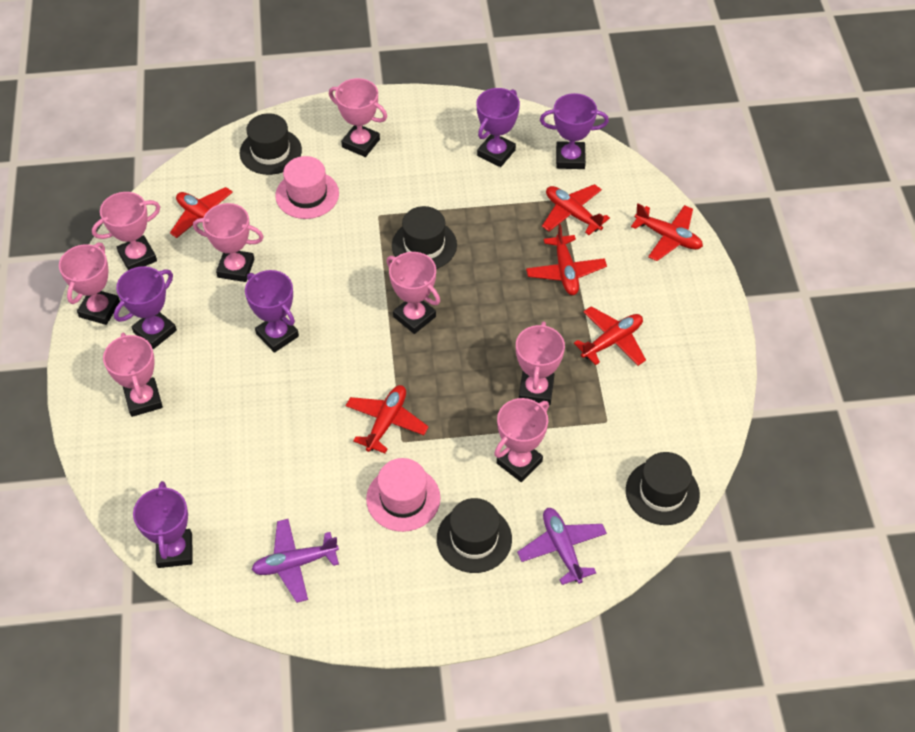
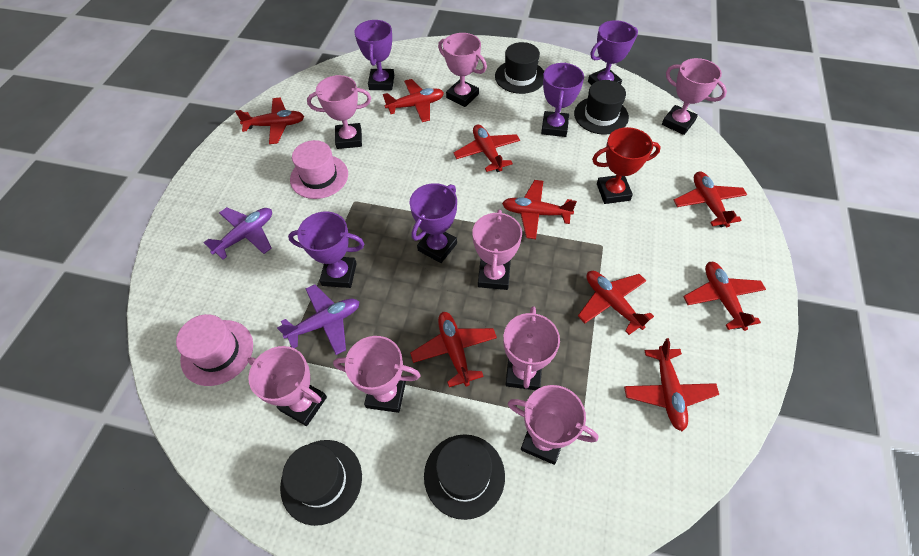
red plane: [170,187,233,238] [346,385,429,453] [526,224,607,295] [542,184,610,235] [574,306,646,366] [631,203,703,261] = 6 -> [235,98,304,144] [383,79,444,122] [410,312,497,387] [453,124,520,172] [502,180,577,239] [578,271,654,335] [624,338,719,431] [674,172,747,227] [683,262,766,331] = 9
red trophy: none = 0 -> [592,127,661,204] = 1

